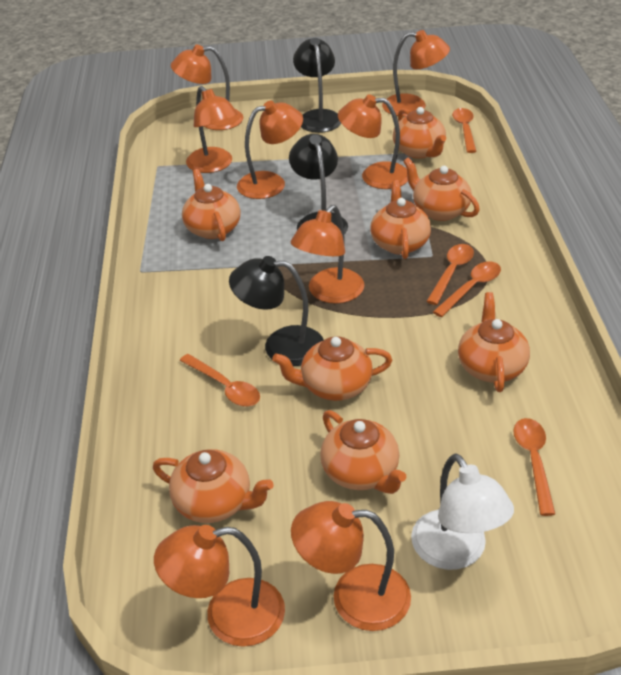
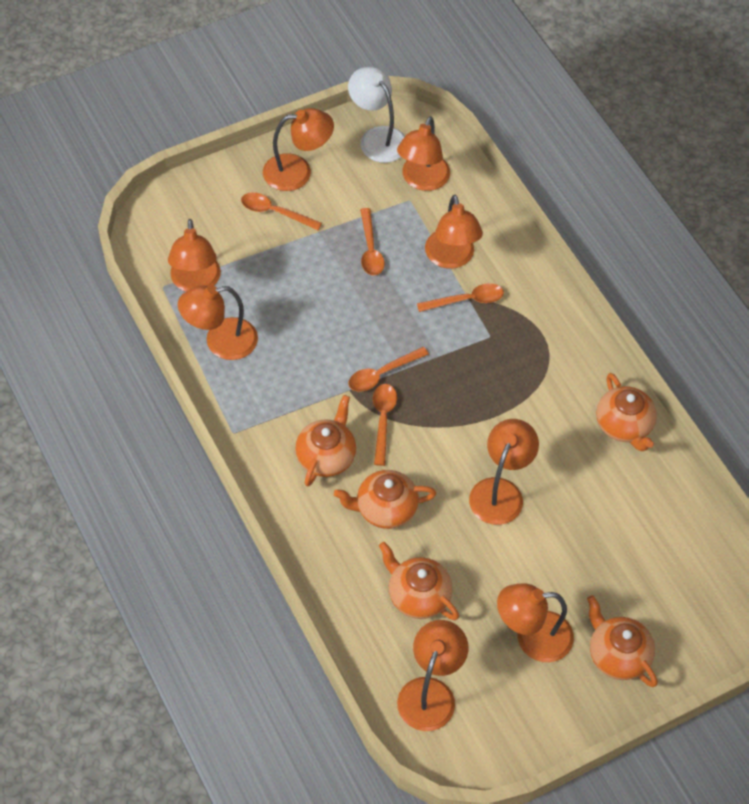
black lamp: [229,256,324,366] [289,134,348,235] [293,38,341,133] = 3 -> none = 0
orange teapot: [153,449,274,523] [182,169,240,241] [272,336,392,401] [320,410,406,494] [370,180,431,259] [393,107,446,159] [403,157,480,221] [458,292,530,392] = 8 -> [295,395,356,487] [334,470,436,529] [379,542,459,620] [587,595,658,687] [596,373,657,451] = 5

